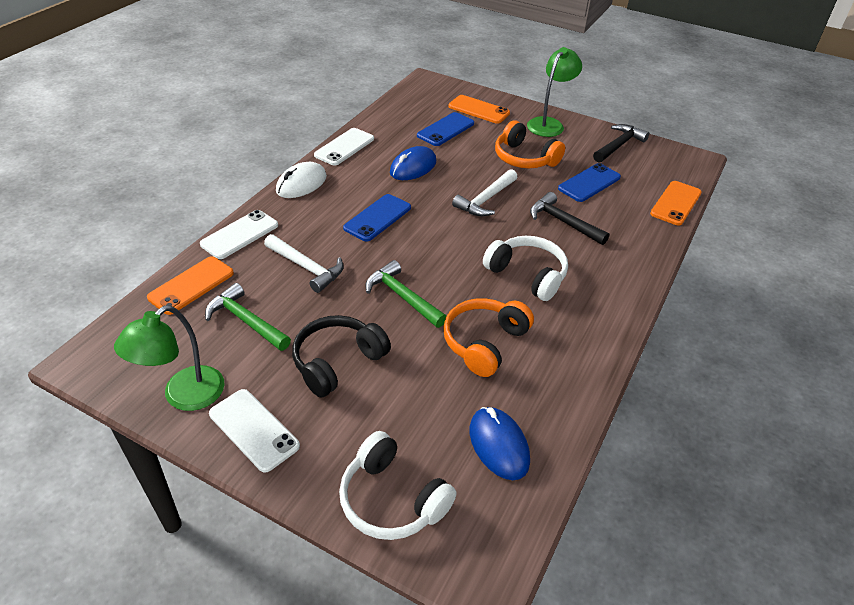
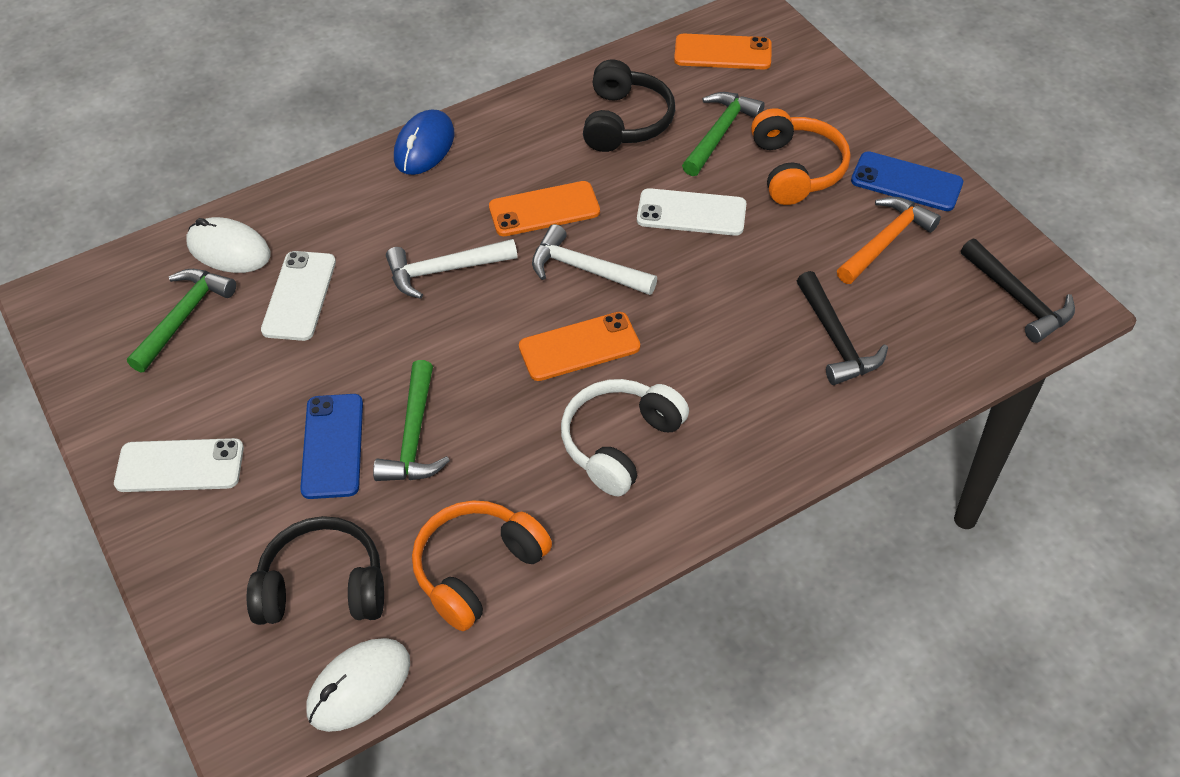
black headphones: [292,315,391,398] = 1 -> [247,516,384,625] [583,59,675,152] = 2
blue mouse: [390,146,436,180] [470,407,530,480] = 2 -> [394,110,454,175] = 1
blue phone: [343,194,411,241] [417,112,474,146] [558,163,621,202] = 3 -> [300,394,363,499] [851,151,963,211] = 2
green hammer: [205,283,291,351] [365,260,446,328] = 2 -> [127,269,236,373] [373,360,450,481] [682,92,764,176] = 3
green lamp: [114,305,224,411] [527,47,582,137] = 2 -> none = 0
orange hammer: none = 0 -> [837,197,941,284] = 1
white headphones: [339,431,457,540] [483,236,568,301] = 2 -> [561,379,689,496] = 1
white mouse: [276,162,327,198] = 1 -> [186,217,271,273] [306,638,410,732] = 2

